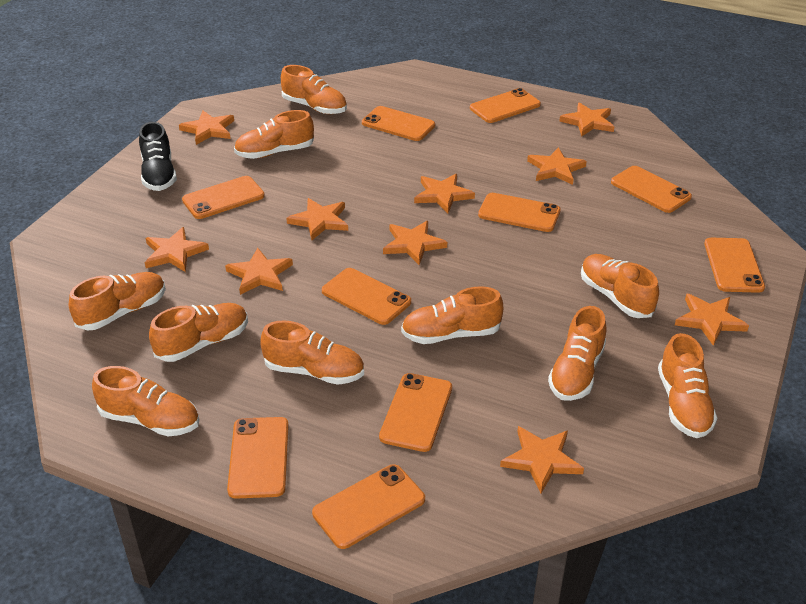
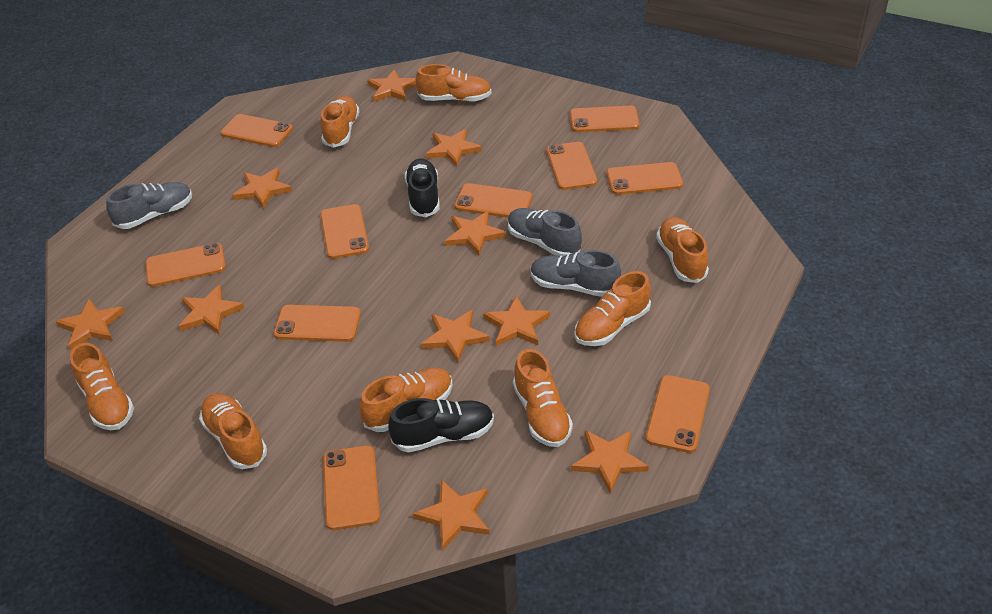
black shoe: [139,122,177,191] = 1 -> [388,398,494,453] [405,159,440,217] = 2
grey shoe: none = 0 -> [106,182,192,229] [508,208,582,256] [531,250,621,297] = 3
orange shoe: [69,272,166,331] [92,366,199,436] [149,303,248,362] [234,110,314,159] [260,320,364,385] [281,65,347,114] [401,286,503,344] [548,306,606,401] [581,254,659,318] [658,333,717,438] = 10 -> [70,343,134,430] [199,393,267,469] [320,95,360,148] [359,367,453,432] [416,64,492,102] [513,349,573,447] [574,271,651,346] [656,217,709,283] = 8

